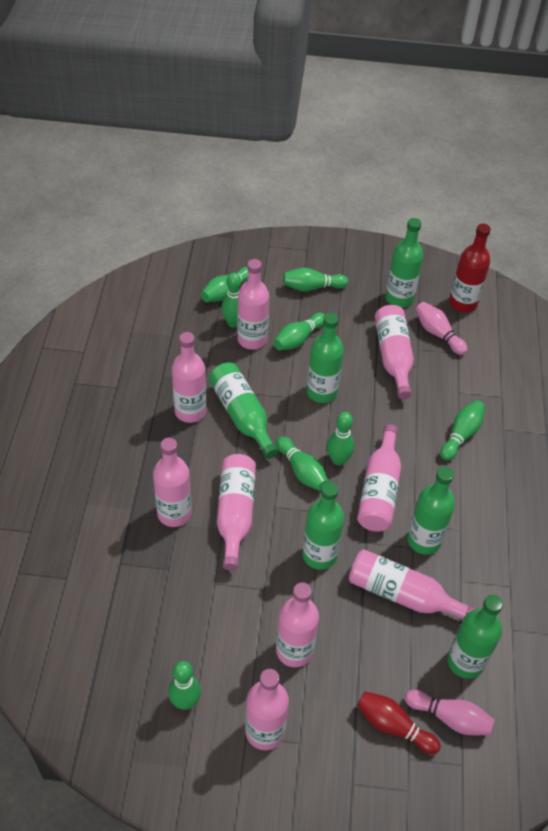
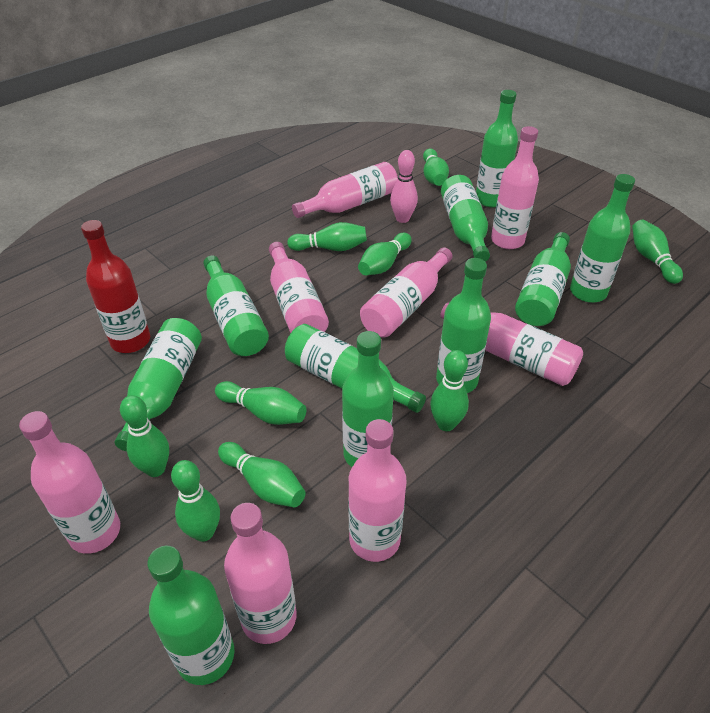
green bottle: [209,363,278,459] [302,482,344,570] [307,313,344,403] [385,218,423,307] [407,467,455,555] [447,595,503,679] = 6 -> [115,318,202,451] [147,546,235,685] [203,255,269,356] [285,324,426,413] [342,331,394,467] [436,258,491,393] [441,175,490,262] [476,90,518,207] [515,232,571,326] [570,174,635,303] = 10
green bowling pin: [168,661,201,710] [201,267,248,302] [222,273,242,328] [273,313,325,350] [276,436,328,491] [283,268,348,291] [327,412,354,466] [440,400,485,461] = 8 -> [120,395,169,477] [171,460,220,542] [215,381,306,425] [218,442,305,508] [287,222,367,251] [358,233,411,275] [423,148,449,186] [430,350,469,431] [632,220,683,284] = 9
pink bottle: [153,438,192,527] [172,332,206,423] [217,454,256,571] [237,259,269,350] [245,669,289,750] [276,582,319,667] [349,549,477,619] [357,424,401,532] [375,305,414,399] = 9 -> [19,411,120,554] [224,503,297,644] [269,242,329,333] [292,162,398,218] [348,419,407,562] [360,248,453,337] [440,303,583,386] [491,126,539,249] = 8
pink bowling pin: [405,690,495,735] [415,302,467,355] = 2 -> [390,150,418,223] = 1
red bowling pin: [357,691,441,754] = 1 -> none = 0

